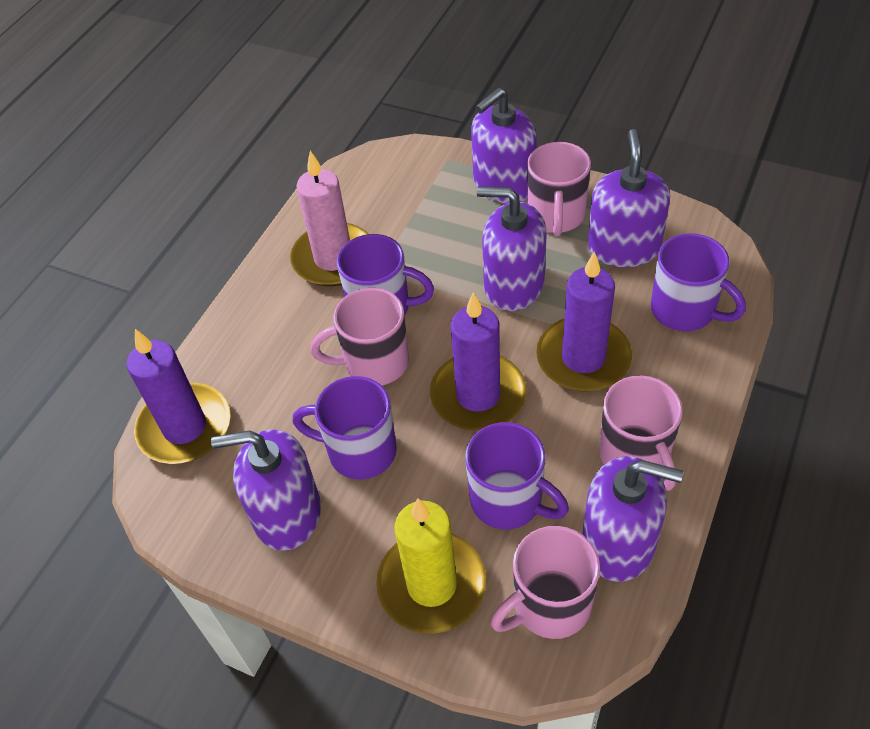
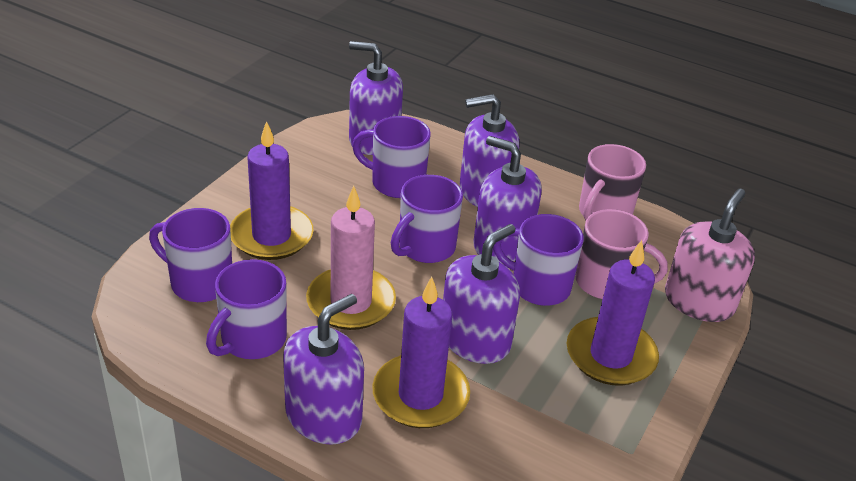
pink mug: [310,288,409,385] [490,526,600,639] [527,142,591,237] [599,375,683,491] = 4 -> [575,209,668,299] [579,144,646,221] = 2
pink soap dispenser: none = 0 -> [665,189,755,322] = 1
purple mug: [292,376,397,480] [337,234,434,316] [465,422,569,529] [651,233,746,331] = 4 -> [149,208,232,302] [206,259,287,359] [352,116,431,198] [391,175,463,263] [493,214,584,306] = 5
yellow candle: [376,498,486,634] = 1 -> none = 0

